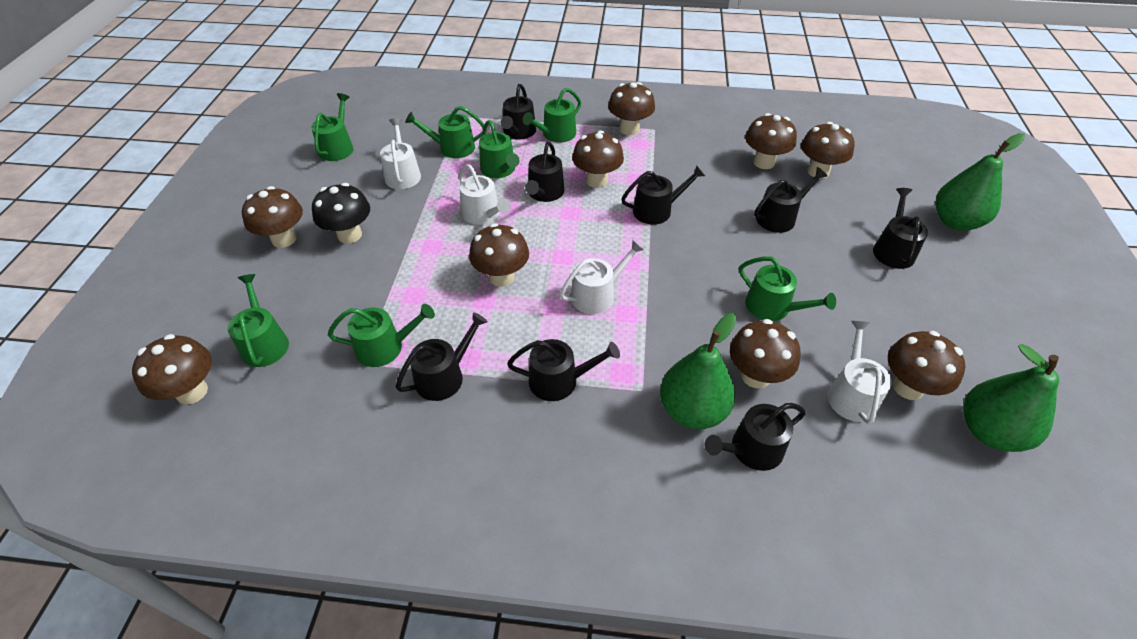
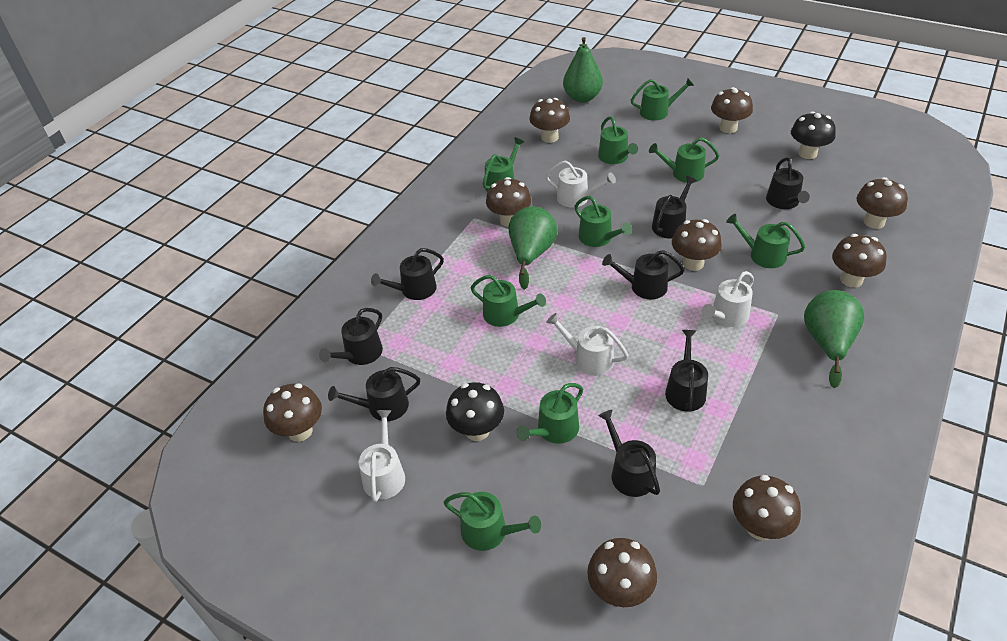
black mushroom: [312,183,370,244] = 1 -> [446,382,504,441] [791,111,836,159] = 2
green watering can: [228,274,289,367] [311,93,354,161] [328,304,435,367] [405,106,484,158] [479,120,520,178] [523,88,581,142] [739,256,836,321] = 7 -> [444,492,541,551] [470,275,546,327] [483,137,524,192] [516,383,583,444] [574,196,632,247] [598,116,638,164] [631,78,694,120] [649,137,719,183] [726,214,805,268] = 9

